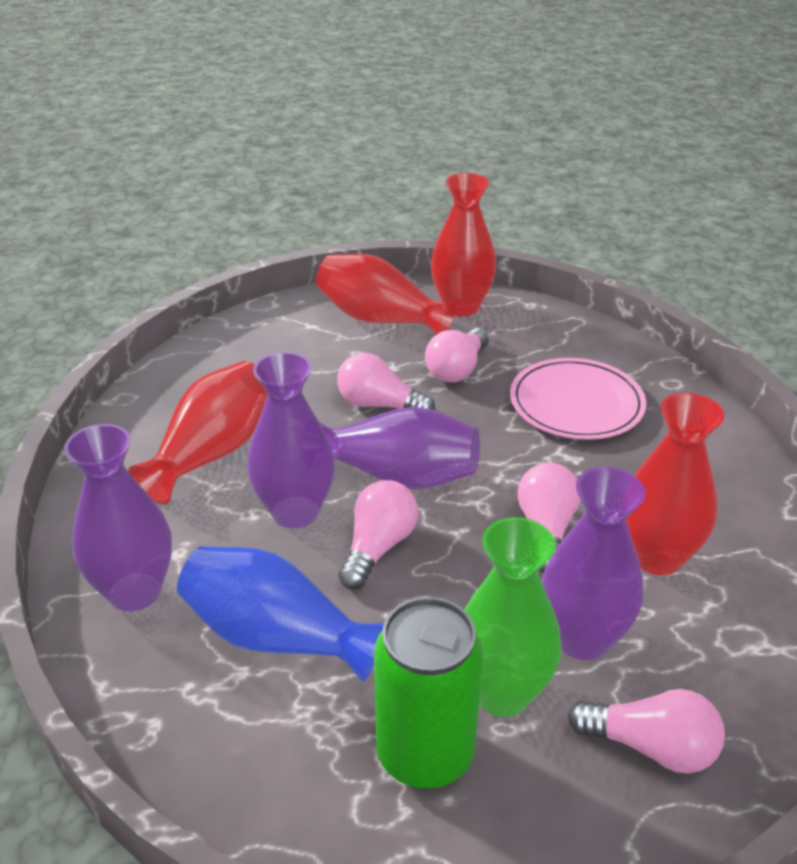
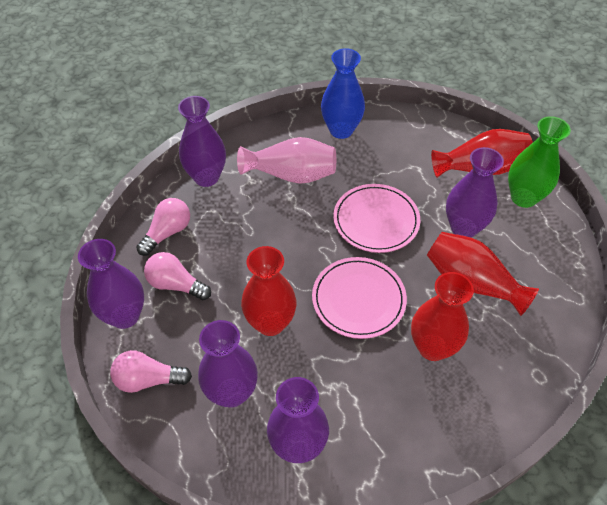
green can: [374,597,483,789] = 1 -> none = 0
pink light bulb: [337,353,435,410] [338,480,418,590] [425,328,489,382] [518,463,581,573] [568,689,725,774] = 5 -> [110,350,192,393] [136,198,190,256] [144,252,211,300] = 3
pink plate: [510,358,646,440] = 1 -> [312,257,407,339] [333,184,420,253] = 2
pink vase: none = 0 -> [237,137,336,184] = 1
purple vase: [64,424,172,611] [247,352,335,528] [320,407,480,489] [542,467,646,660] = 4 -> [78,239,144,329] [178,96,226,187] [198,320,258,408] [267,377,329,463] [446,147,504,238] = 5

